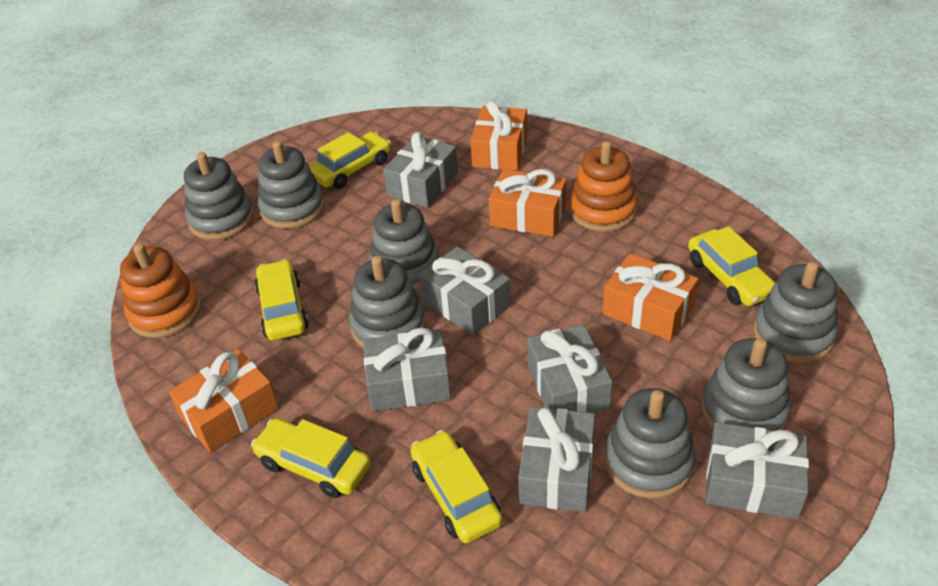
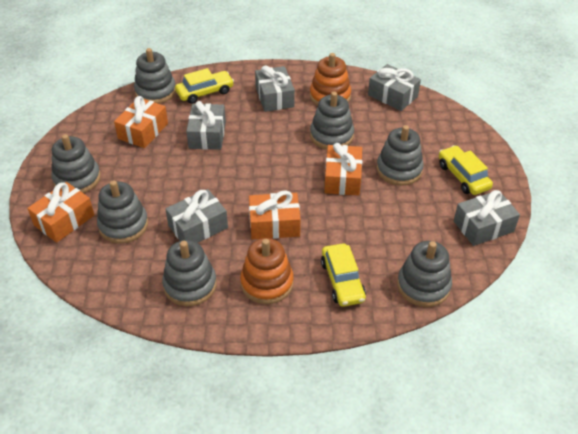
grey gift: [363,327,451,411] [383,132,458,208] [419,247,511,335] [518,407,595,512] [527,324,613,413] [706,422,809,519] = 6 -> [165,189,228,243] [186,101,226,150] [255,66,295,112] [368,64,421,111] [454,190,520,246] = 5
yellow car: [251,418,371,498] [254,259,309,341] [309,132,391,189] [411,430,503,543] [688,226,776,306] = 5 -> [175,68,234,104] [321,243,366,307] [439,145,493,195] = 3

